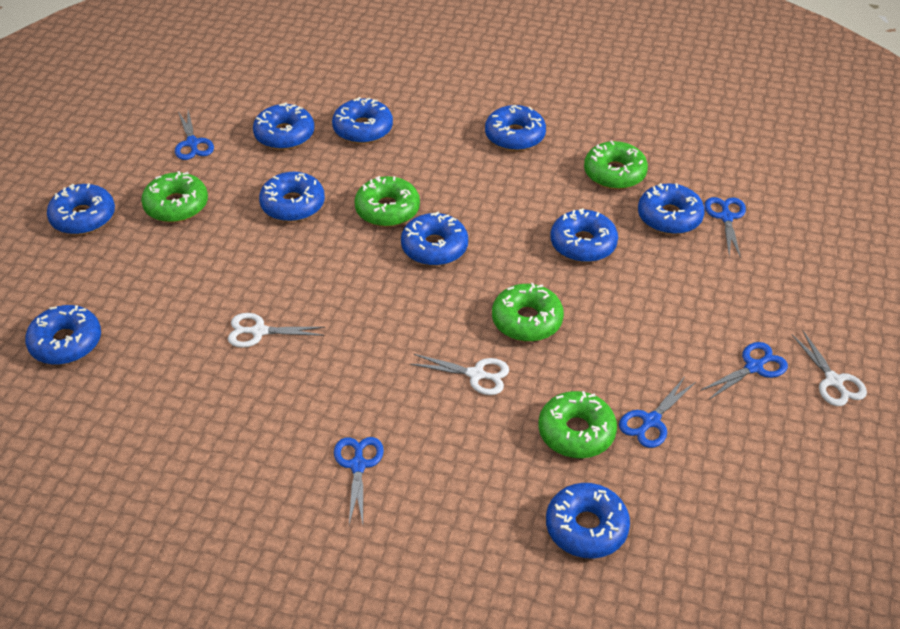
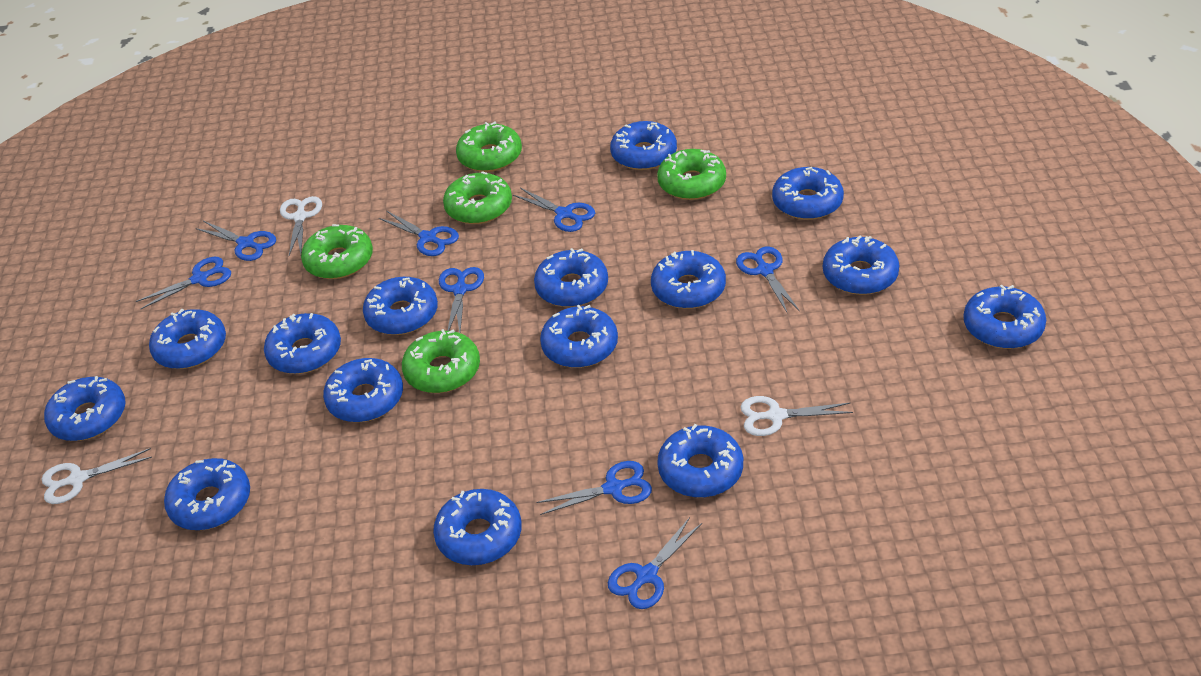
blue donut: [25,305,101,365] [47,183,115,235] [253,103,314,150] [259,172,325,222] [332,97,393,144] [401,212,468,266] [485,105,546,151] [546,483,630,559] [550,208,618,262] [638,183,705,234] = 10 -> [44,376,126,441] [149,309,226,369] [164,458,250,530] [264,313,341,374] [323,358,403,422] [363,277,438,335] [433,489,522,565] [534,248,608,307] [540,305,618,368] [610,121,677,170] [651,250,726,309] [657,424,743,497] [772,167,844,220] [823,235,899,295] [963,285,1046,349] = 15
blue scissors: [175,110,214,160] [334,437,384,524] [619,377,696,448] [700,342,788,400] [704,197,746,258] = 5 -> [136,257,231,309] [196,221,276,261] [379,211,459,256] [439,267,484,333] [513,188,595,232] [536,461,652,515] [608,517,702,609] [736,247,800,314] = 8

